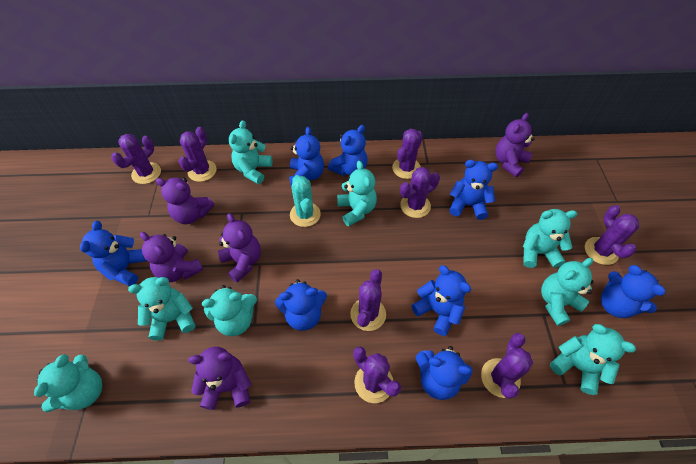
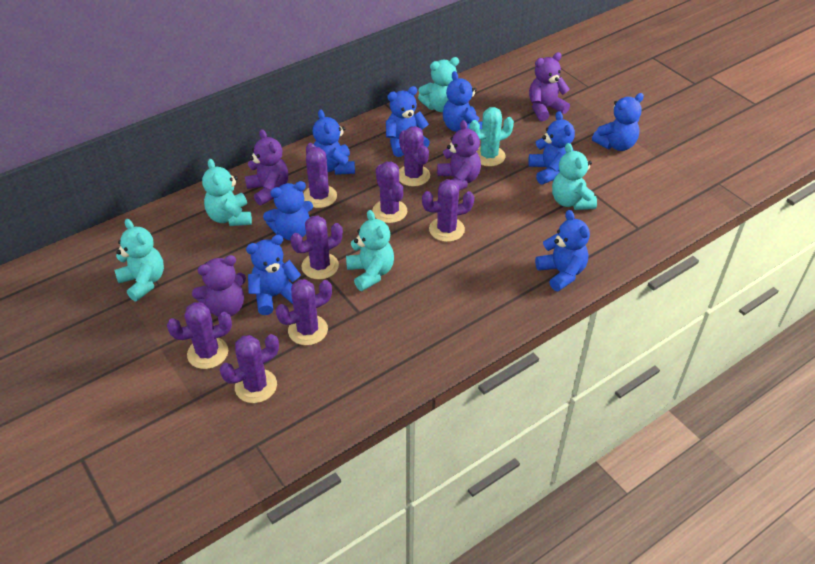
purple teddy bear: [140,232,204,282] [156,177,214,224] [188,347,251,410] [218,213,261,282] [495,113,535,177] = 5 -> [192,255,246,317] [245,129,288,206] [437,120,481,190] [529,52,570,121] = 4
turquoise teddy bear: [34,354,102,412] [128,277,195,341] [202,285,257,336] [229,120,272,184] [337,161,377,227] [523,209,578,268] [541,258,594,326] [550,324,636,395] = 8 -> [114,219,164,301] [202,159,252,226] [346,210,394,291] [418,57,459,112] [552,143,597,210] = 5

